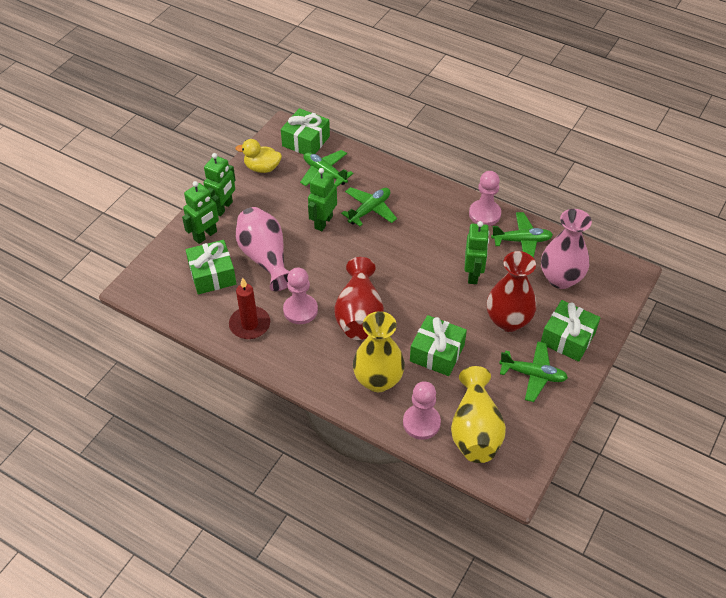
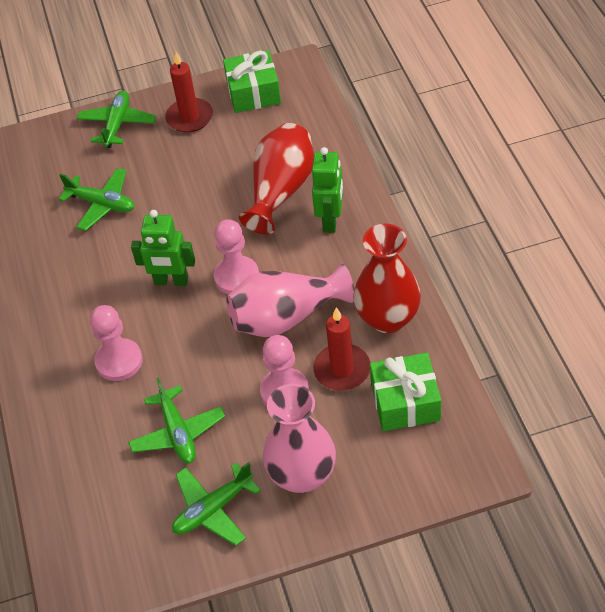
green gift: [186,240,236,294] [281,108,330,154] [410,315,467,376] [541,300,600,362] = 4 -> [223,50,281,113] [370,353,441,431] = 2
green robot: [182,181,222,244] [204,153,235,216] [308,168,337,231] [464,221,489,284] = 4 -> [131,210,195,286] [312,147,343,233] = 2
red candle: [229,278,270,339] = 1 -> [165,52,213,133] [313,307,370,391] = 2
yellow duck: [236,139,282,173] = 1 -> none = 0
yellow vase: [353,311,405,392] [451,366,506,463] = 2 -> none = 0

